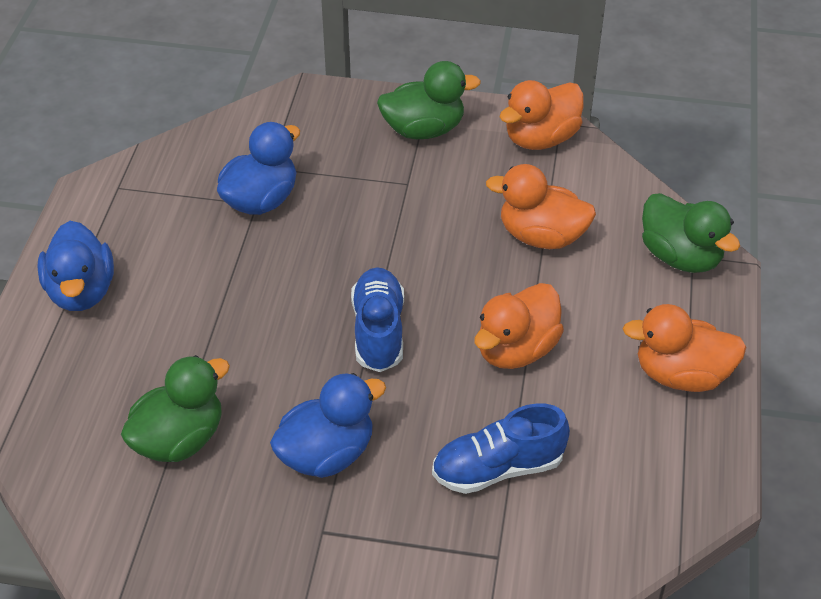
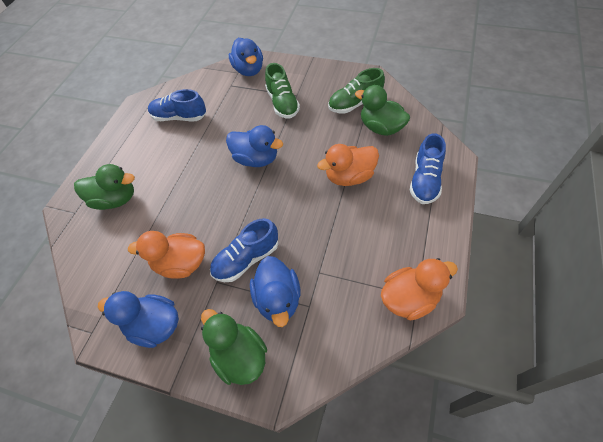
blue duck: [37,221,114,311] [217,122,300,215] [270,373,386,478] = 3 -> [98,291,179,348] [226,125,283,167] [229,38,263,76] [250,256,301,327] = 4
blue shoe: [351,267,404,372] [432,403,570,494] = 2 -> [148,89,206,121] [210,218,278,282] [409,133,446,204] = 3
green shoe: none = 0 -> [265,63,300,118] [328,68,385,114] = 2
orange duck: [474,283,564,369] [486,164,596,249] [499,80,584,150] [623,304,747,392] = 4 -> [128,231,205,279] [317,144,379,186] [381,258,458,321] = 3

